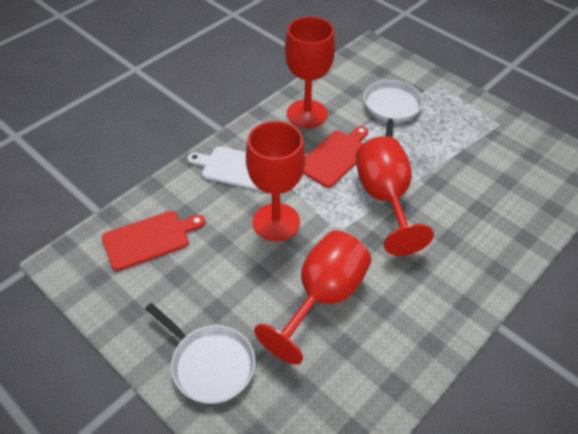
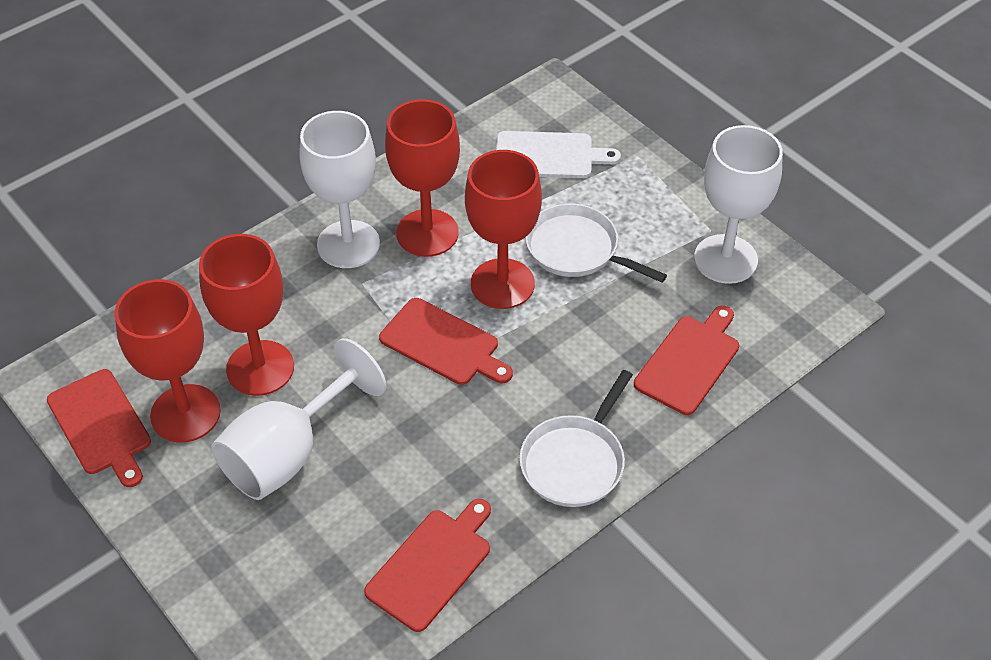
red cutting board: [102,211,205,271] [303,126,368,187] = 2 -> [47,369,151,487] [364,499,491,632] [379,298,513,385] [634,306,739,415] = 4
white goblet: none = 0 -> [211,338,386,500] [299,111,380,268] [694,125,783,284] = 3

